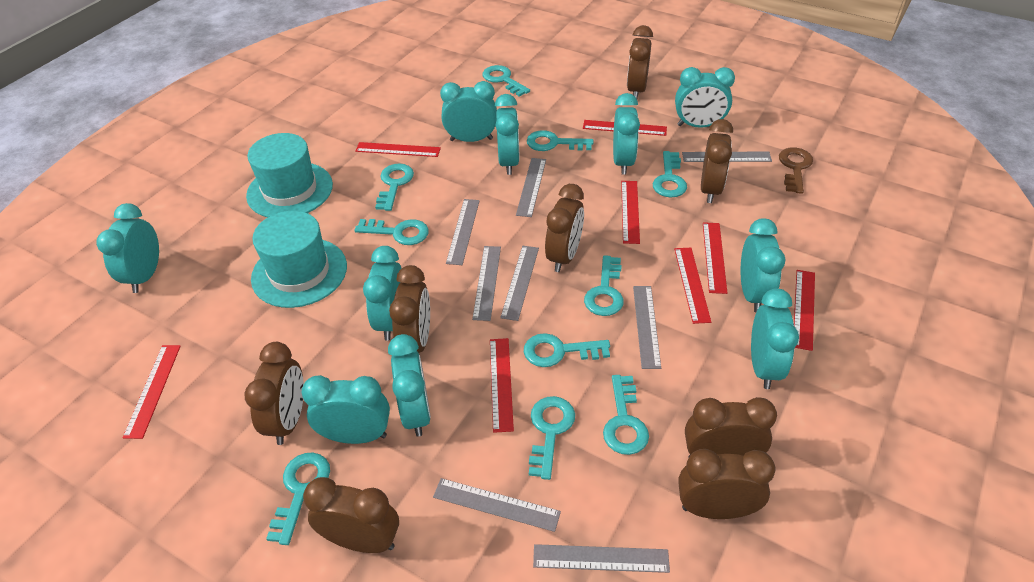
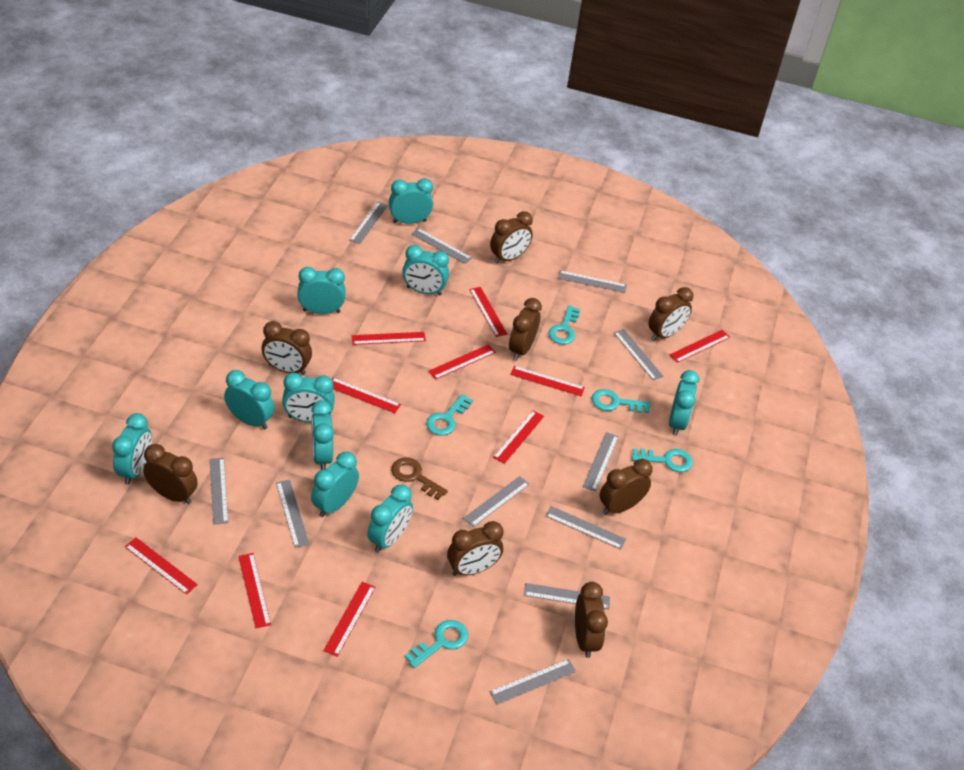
grey ruler: [433,478,561,532] [446,199,480,265] [472,246,501,321] [500,246,539,321] [516,158,546,217] [533,544,670,573] [633,286,661,369] [682,152,772,162] = 8 -> [210,458,228,524] [276,480,309,548] [349,202,388,244] [411,228,472,264] [463,476,530,527] [489,659,576,705] [524,583,610,609] [546,506,626,549] [558,270,627,293] [583,432,619,492] [614,329,664,381] = 11
red ruler: [123,345,181,439] [355,142,441,157] [490,338,514,433] [583,120,667,136] [621,181,640,244] [674,248,711,324] [703,222,727,294] [794,270,815,351] = 8 -> [125,538,198,595] [238,553,271,628] [323,582,376,657] [332,378,401,413] [352,332,426,345] [428,344,496,379] [469,287,507,337] [493,410,544,464] [510,366,585,396] [670,330,730,363] = 10
turquoise hat: [246,133,333,217] [251,211,347,308] = 2 -> none = 0
turquoise key: [266,452,330,545] [354,219,429,245] [375,163,414,211] [483,65,530,97] [524,333,610,367] [527,130,594,151] [529,396,575,480] [584,255,624,316] [603,375,649,455] [653,151,687,198] = 10 -> [405,620,468,668] [426,394,473,436] [548,305,580,345] [592,389,651,413] [632,449,693,472] = 5

